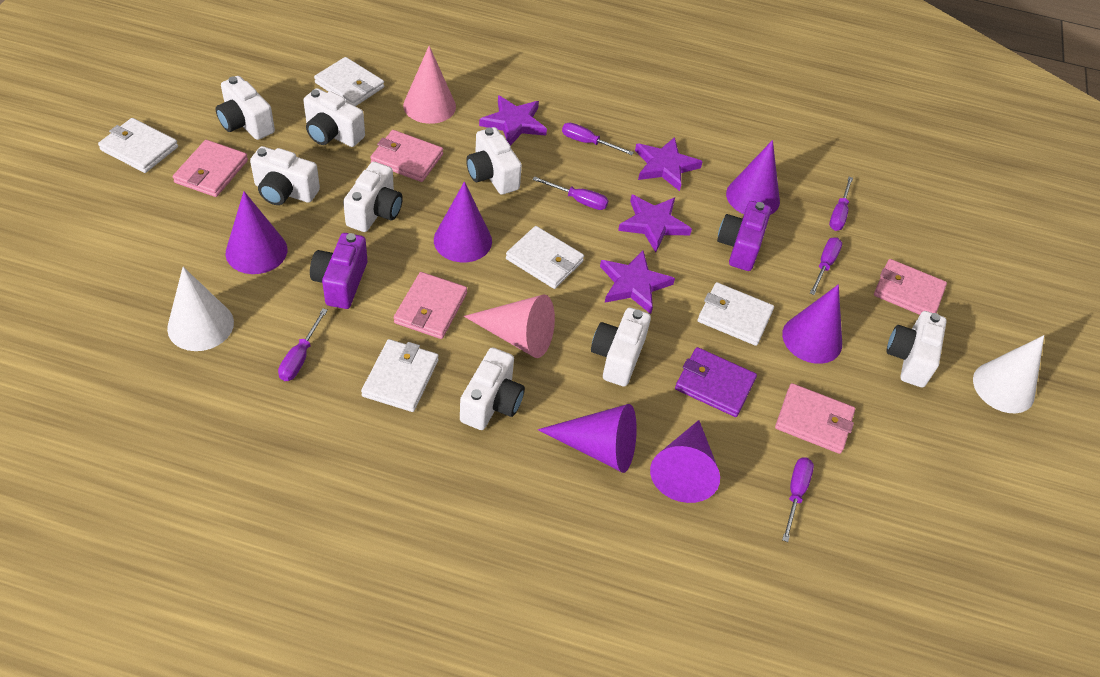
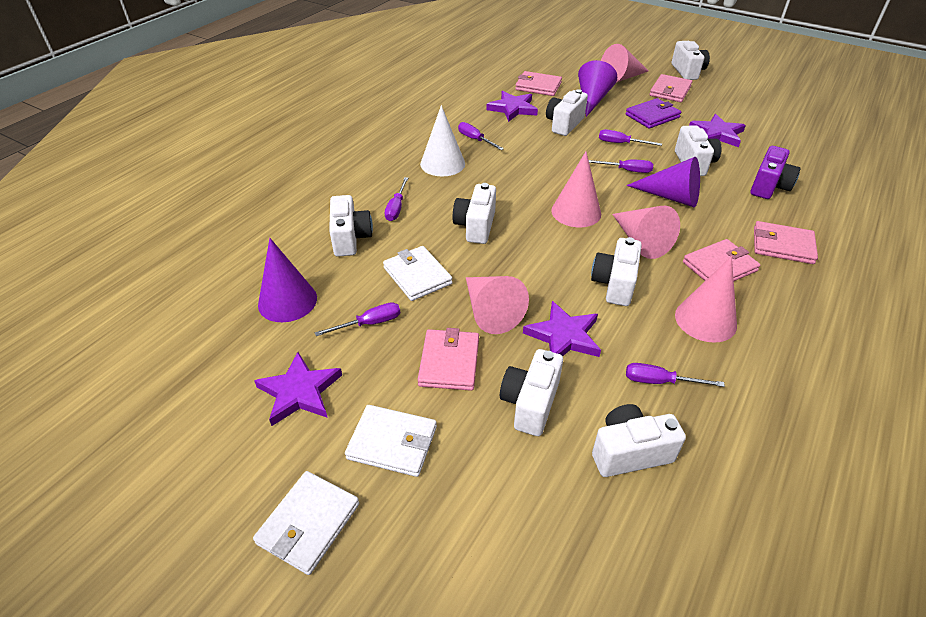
pink cone: [403,46,456,124] [464,294,555,358] = 2 -> [466,276,529,334] [551,152,601,227] [601,44,648,83] [612,206,680,259] [675,256,737,343] = 5
purple camera: [310,233,367,309] [717,201,771,271] = 2 -> [750,146,801,199] = 1
purple cone: [226,191,287,274] [434,181,492,262] [538,404,637,473] [650,420,720,503] [726,140,780,215] [782,284,842,364] = 6 -> [258,238,317,322] [578,60,617,117] [626,157,700,207] = 3
white cone: [167,267,234,351] [973,335,1044,413] = 2 -> [420,105,465,176] = 1
white wallet: [98,118,178,173] [314,57,384,106] [361,339,439,412] [506,226,584,289] [698,282,774,346] = 5 -> [253,471,359,575] [345,405,437,477] [383,246,453,301] = 3

